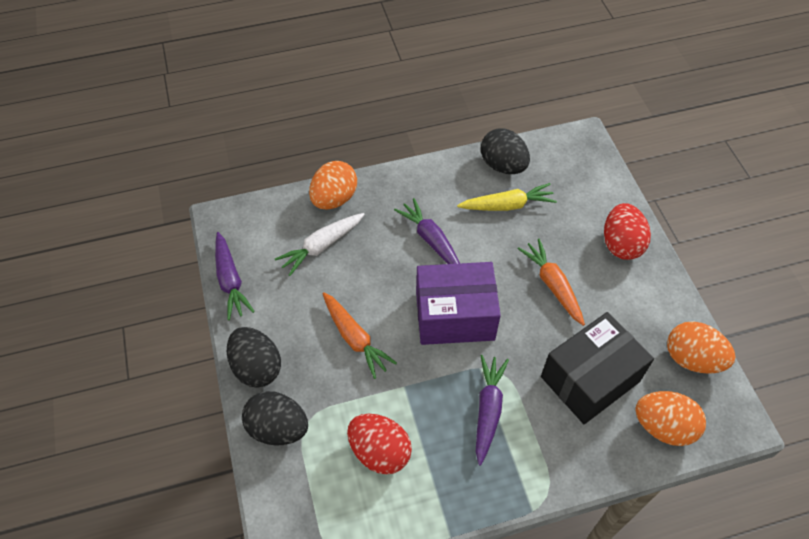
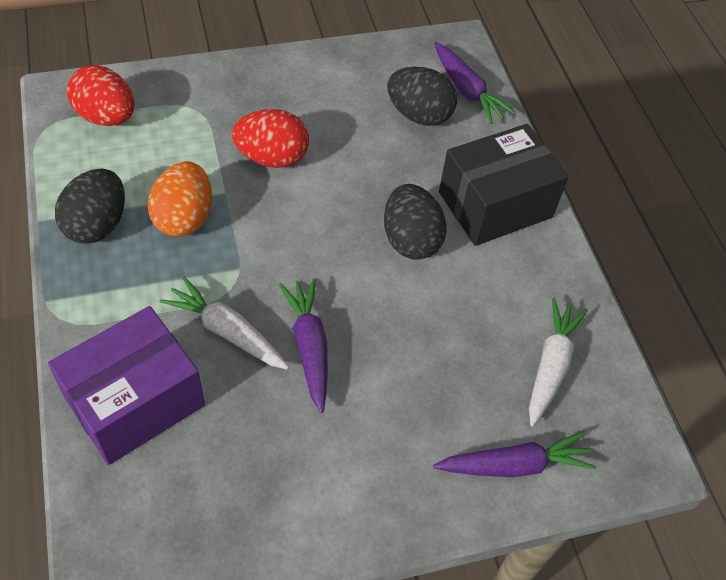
orange carrot: [323,292,397,379] [517,239,585,326] = 2 -> none = 0
orange egg: [309,161,357,210] [635,391,706,446] [667,321,735,374] = 3 -> [148,161,212,237] = 1
white carrot: [275,213,365,276] = 1 -> [160,277,289,370] [529,297,588,427] = 2
yellow carrot: [457,183,557,211] = 1 -> none = 0

